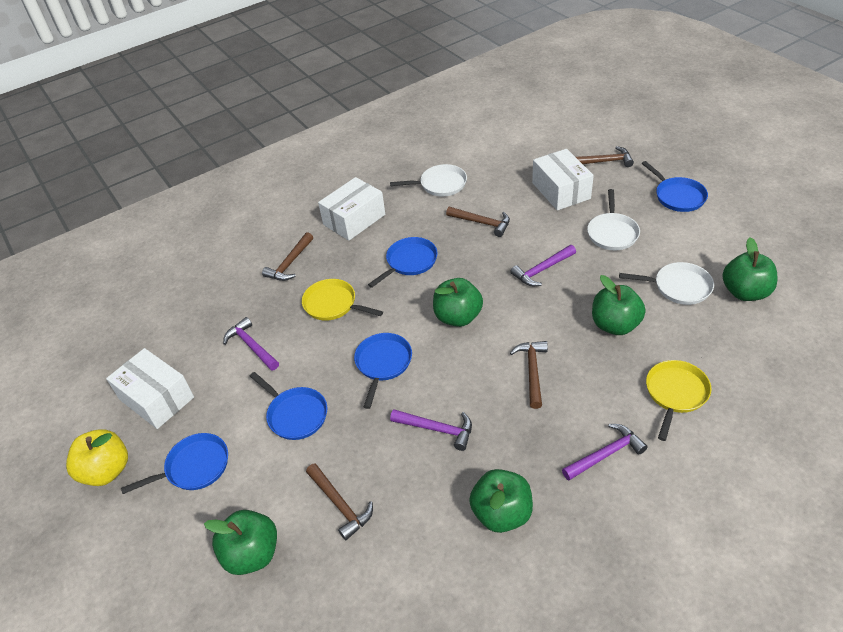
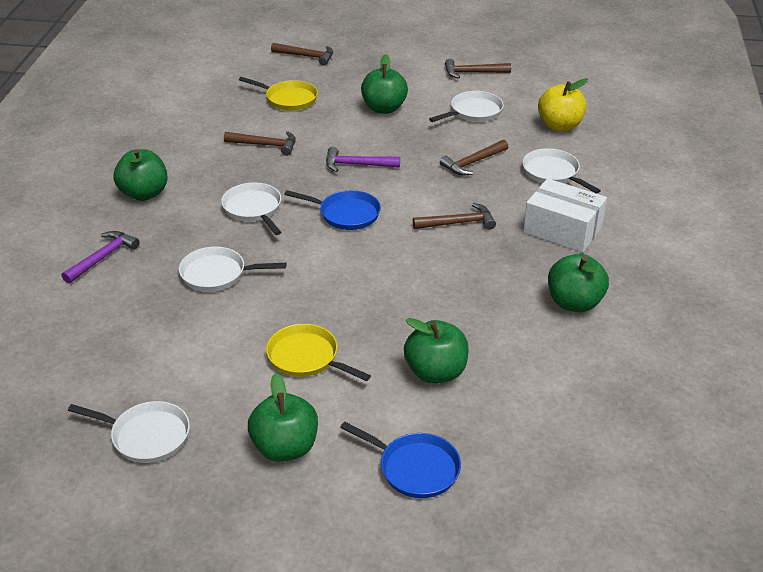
blue pan: [121,433,228,494] [250,372,327,440] [354,333,412,409] [368,237,438,288] [642,161,708,212] = 5 -> [284,190,381,230] [340,422,461,498] = 2
purple hammer: [223,317,279,371] [390,409,472,451] [510,245,576,286] [562,424,648,480] = 4 -> [62,231,140,284] [326,147,400,172] = 2
white box: [106,348,194,429] [318,177,385,241] [532,149,594,211] = 3 -> [523,178,607,253] = 1
white pan: [390,164,467,196] [587,189,640,250] [619,262,714,305] = 3 -> [68,401,190,463] [179,247,286,292] [221,182,281,235] [429,91,504,122] [522,149,601,194] = 5

